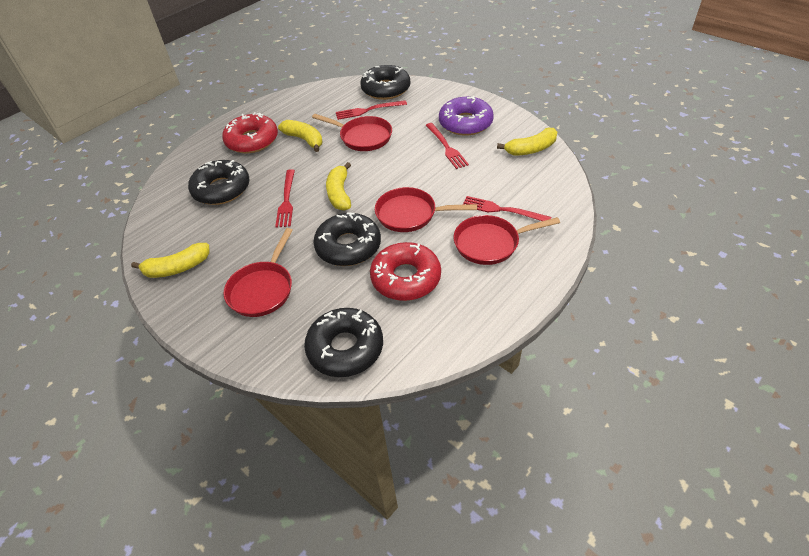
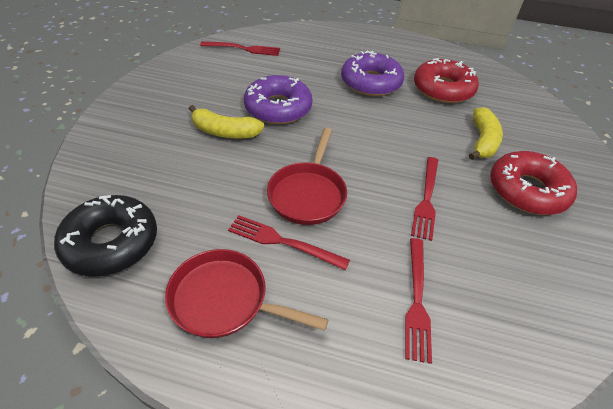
black donut: [188,160,249,205] [304,308,383,377] [313,213,381,266] [360,65,410,100] = 4 -> [54,195,157,277] = 1
purple donut: [439,96,494,136] = 1 -> [244,75,312,124] [341,51,405,96] = 2
red pan: [224,228,293,317] [312,114,392,151] [375,187,477,232] [454,215,560,265] = 4 -> [165,249,329,338] [267,128,347,225] = 2
yellow banana: [131,243,210,278] [278,120,323,152] [326,162,351,210] [497,128,557,156] = 4 -> [189,105,264,139] [469,107,503,160] = 2

